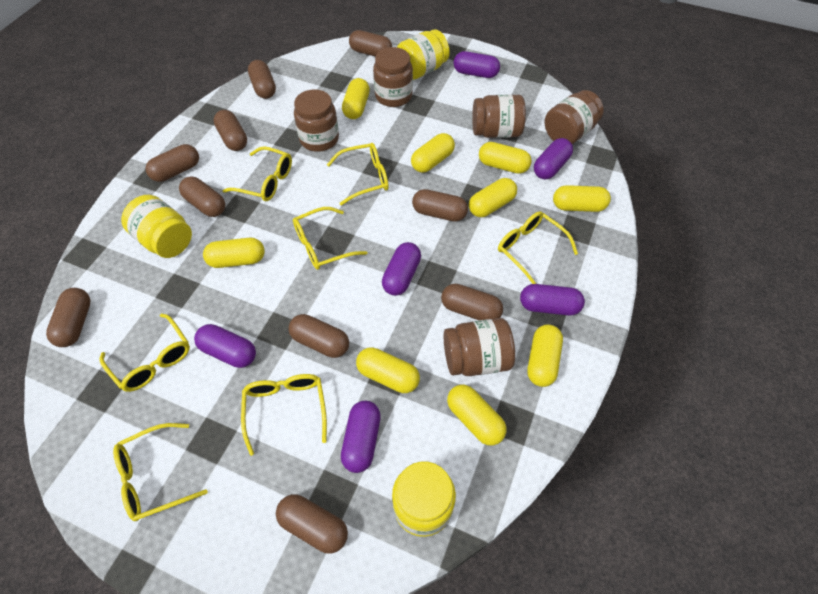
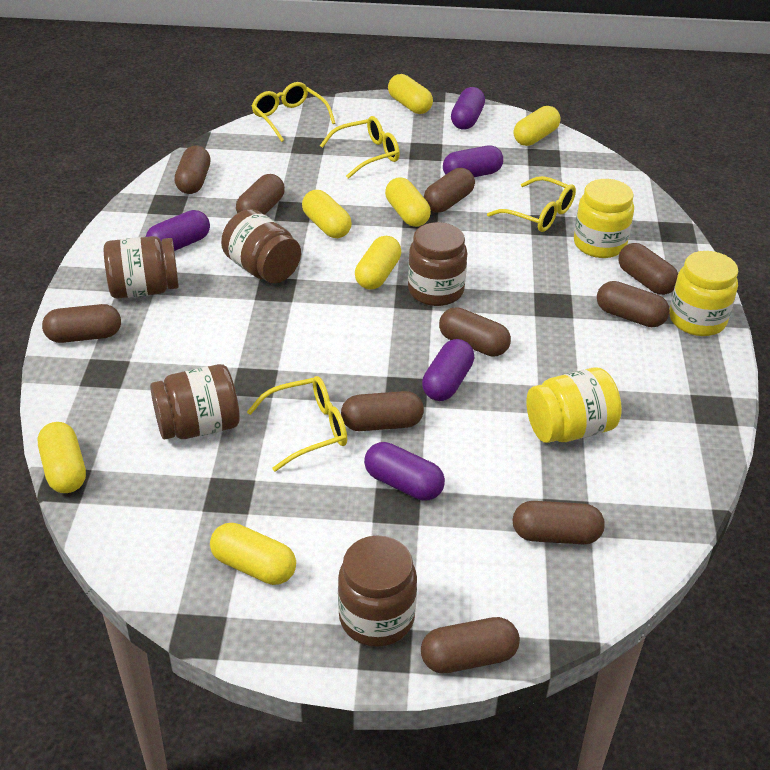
purple capsule: [194,324,256,368] [341,401,381,473] [382,242,421,296] [453,51,500,78] [520,284,585,316] [534,138,573,180] = 6 -> [146,210,210,251] [364,442,445,500] [422,339,474,401] [443,146,503,177] [451,87,485,130] = 5
yellow capsule: [203,238,265,268] [342,78,370,119] [356,347,420,393] [411,133,455,173] [447,385,506,445] [469,178,517,217] [479,142,532,174] [527,324,563,387] [553,185,611,212] = 9 -> [38,422,86,493] [210,523,296,585] [302,190,352,238] [355,236,401,290] [385,177,431,227] [388,74,433,114] [513,106,561,146] = 7
yellow glasses: [100,313,190,392] [113,423,208,521] [222,147,292,201] [241,374,327,456] [293,207,368,270] [327,143,389,205] [498,211,578,284] = 7 -> [247,376,347,472] [252,82,335,142] [320,116,400,179] [487,176,576,232] = 4

